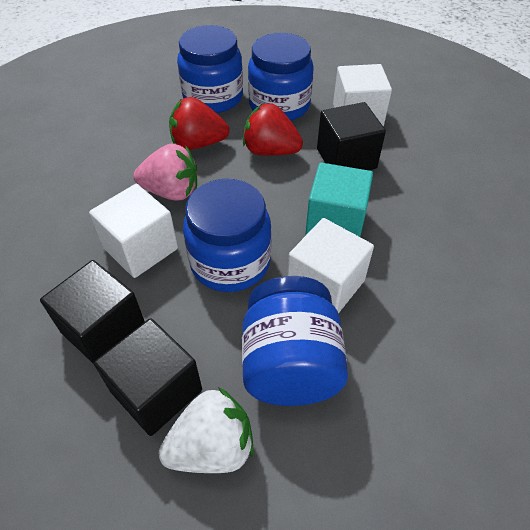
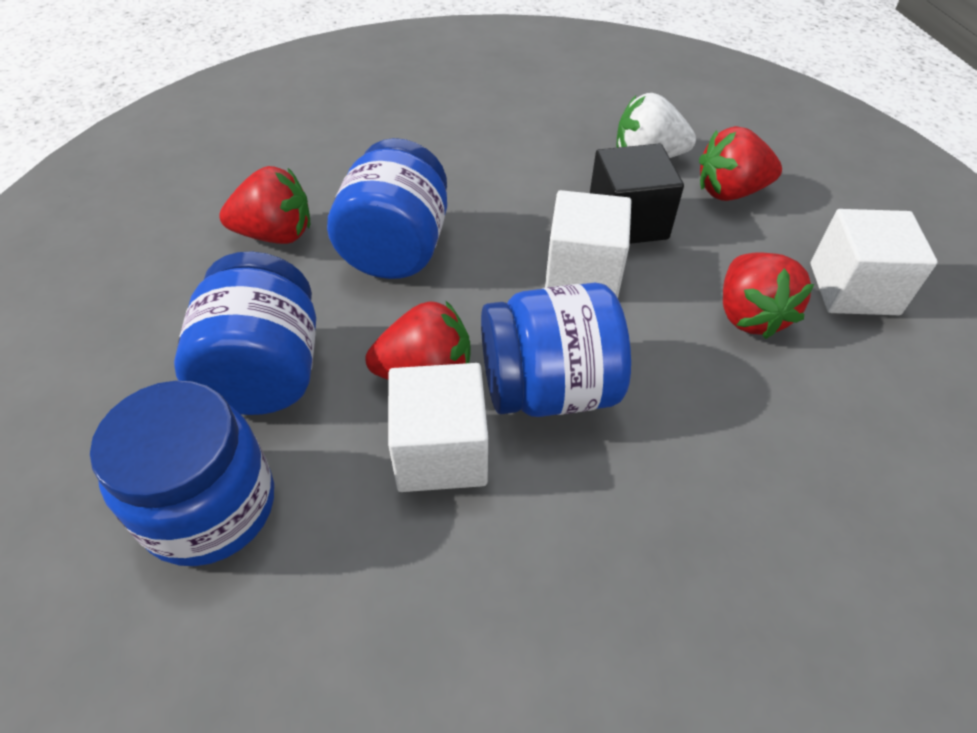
black cube: [40,260,145,364] [94,318,202,436] [317,102,386,170] = 3 -> [590,143,684,244] = 1
pink strawberry: [133,144,197,201] = 1 -> none = 0
red strawberry: [169,97,230,150] [243,103,303,156] = 2 -> [219,166,310,244] [365,301,471,380] [699,126,782,201] [723,252,814,339] = 4
turquoise cube: [305,162,373,237] = 1 -> none = 0

